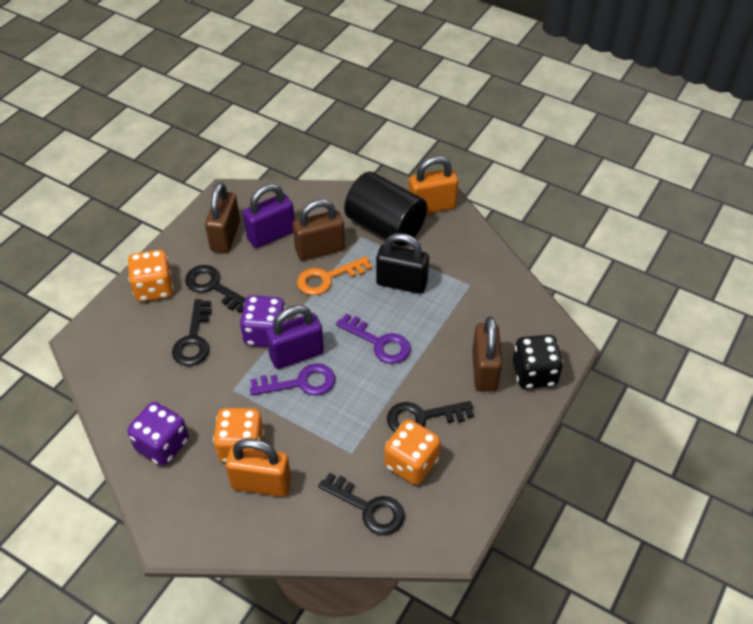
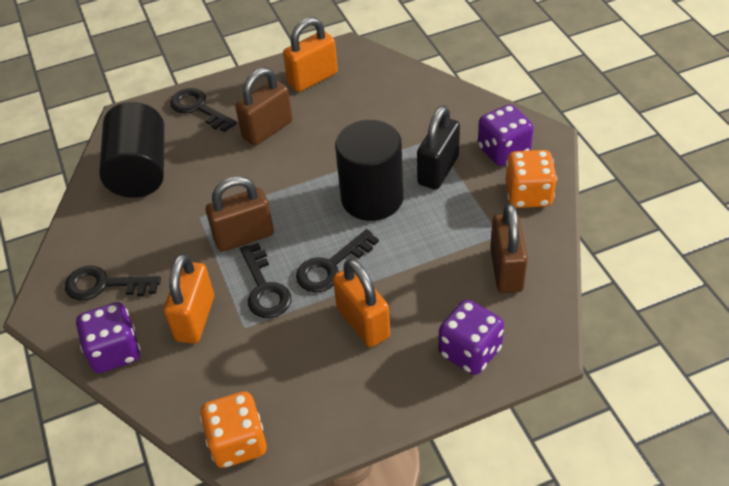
black cylinder: [344,172,427,246] = 1 -> [99,102,164,198] [335,120,403,221] = 2
black dice: [513,335,563,389] = 1 -> none = 0
orange dice: [127,250,174,302] [213,408,264,463] [384,419,441,485] = 3 -> [200,391,267,468] [506,150,557,208] = 2
orange key: [297,256,372,295] = 1 -> none = 0
orange padlock: [226,439,291,497] [409,156,458,213] = 2 -> [164,253,214,344] [283,17,338,92] [333,259,390,347] = 3
purple dice: [128,402,189,466] [240,295,287,347] = 2 -> [76,302,141,373] [439,300,504,375] [478,104,533,166] = 3
purple key: [250,363,335,396] [336,313,411,364] = 2 -> none = 0
purple padlock: [243,184,295,248] [266,305,324,369] = 2 -> none = 0

